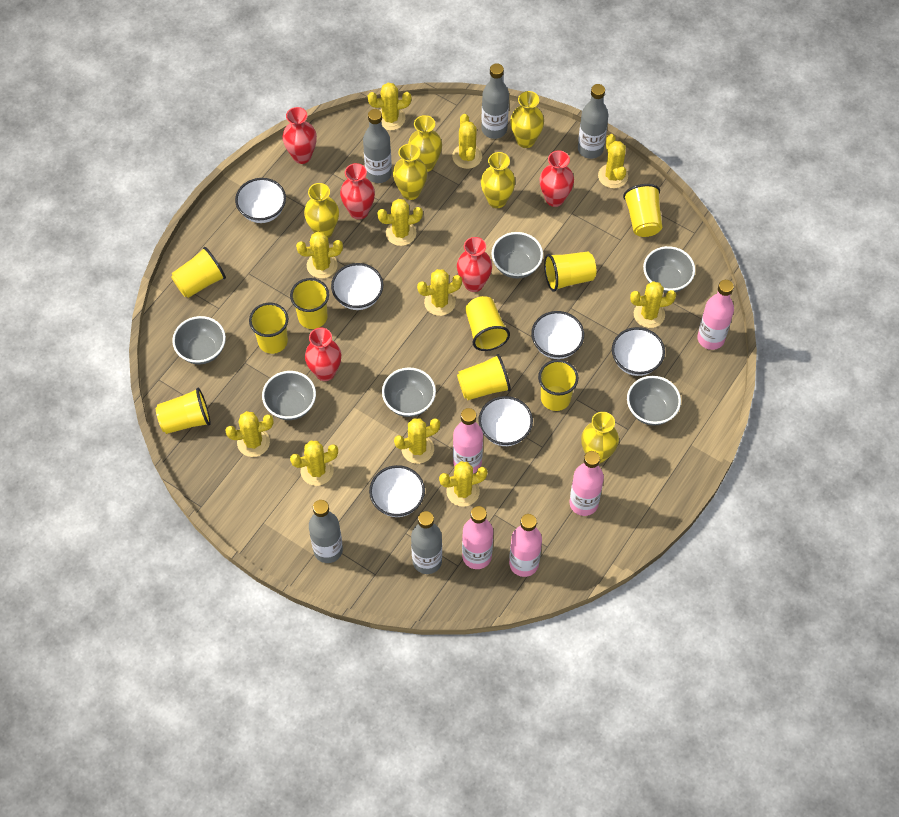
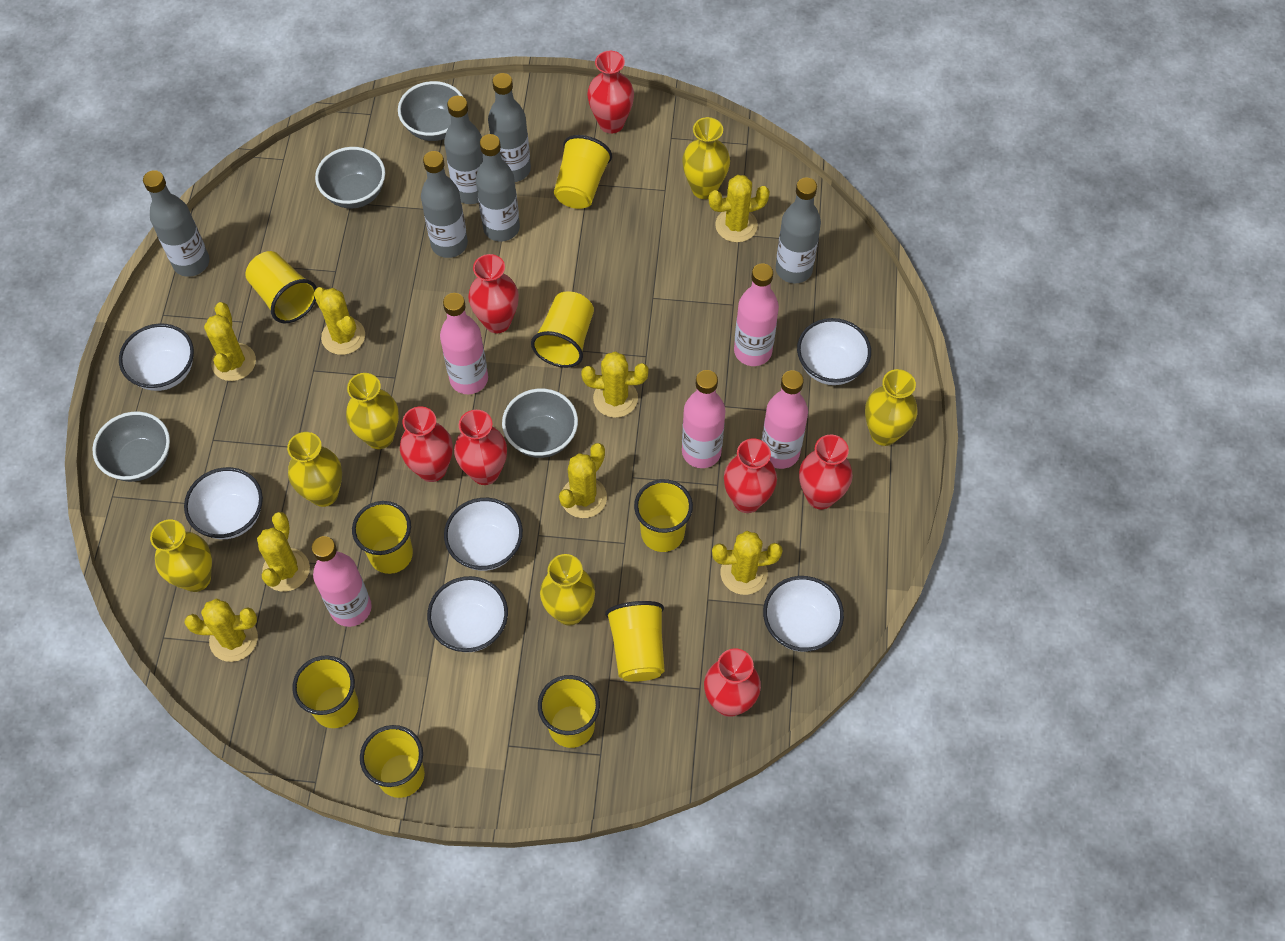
grey bottle: [309,500,343,563] [363,109,392,183] [411,511,442,574] [481,63,509,139] [578,84,608,159] = 5 -> [143,170,209,277] [421,151,468,258] [444,96,483,204] [476,134,520,242] [488,73,531,182] [776,177,821,283] = 6
grey bowl: [172,316,226,364] [262,371,316,420] [382,367,436,417] [491,232,543,279] [627,376,681,425] [643,246,695,293] = 6 -> [92,412,170,482] [315,147,385,209] [398,81,463,141] [502,388,578,458] = 4
red vase: [282,107,317,164] [305,328,341,381] [340,163,375,219] [457,237,492,292] [540,150,574,207] = 5 -> [400,406,453,482] [454,410,507,485] [468,254,519,333] [587,51,634,134] [704,648,761,717] [724,438,777,513] [799,435,853,509] = 7
yellow cactus: [225,411,274,457] [290,441,338,486] [296,231,343,278] [368,83,411,130] [377,199,423,246] [394,418,440,464] [417,269,462,316] [439,461,487,507] [452,114,482,169] [598,134,628,188] [630,281,676,328] = 11 -> [184,598,258,662] [204,302,256,381] [257,512,310,591] [314,287,365,355] [559,443,607,518] [581,351,648,418] [709,175,770,242] [712,531,782,595] = 8

